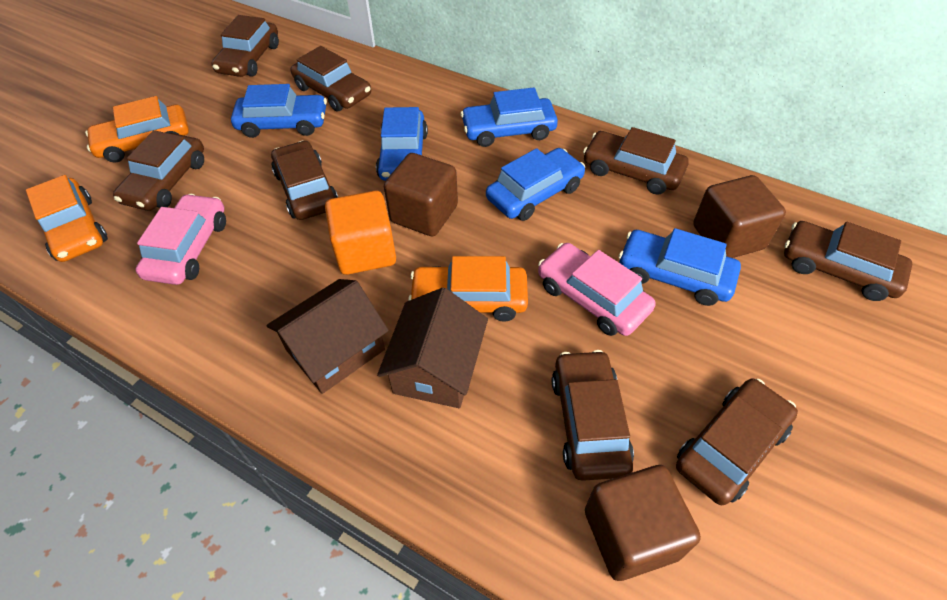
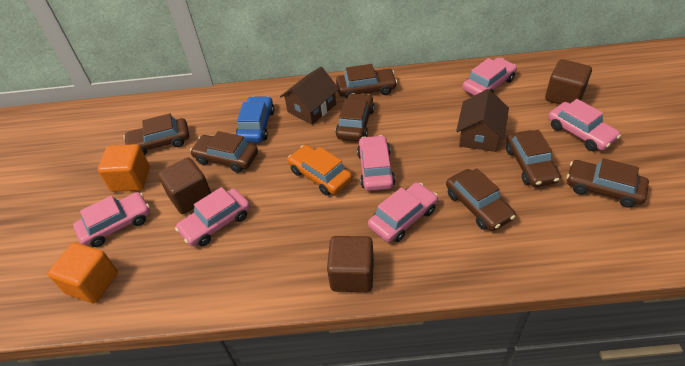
blue car: [231,84,327,138] [376,107,428,181] [461,88,558,147] [486,148,585,221] [619,228,741,306] = 5 -> [236,96,275,143] = 1
brown car: [113,130,204,211] [212,15,279,77] [271,141,338,220] [291,46,371,111] [552,350,634,481] [583,127,688,195] [676,378,798,505] [784,221,912,301] = 8 -> [123,113,189,155] [190,131,258,173] [336,64,397,99] [336,93,374,141] [446,168,515,231] [506,130,561,187] [567,158,649,208] = 7
orange car: [26,175,108,262] [85,96,189,163] [408,256,528,322] = 3 -> [288,145,353,196] = 1
orange cube: [325,191,396,275] = 1 -> [48,243,118,303] [98,144,150,192] = 2
pink car: [135,194,226,285] [538,243,656,336] = 2 -> [73,192,150,247] [175,187,250,246] [357,135,395,191] [368,182,438,242] [463,57,517,96] [548,99,621,151] = 6

